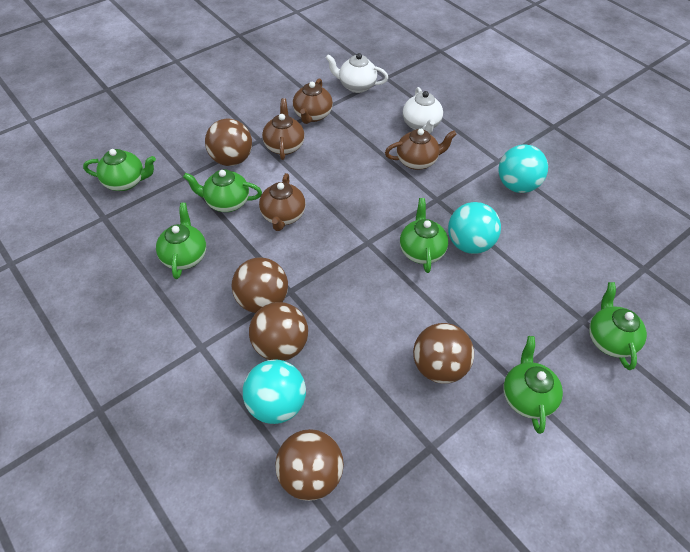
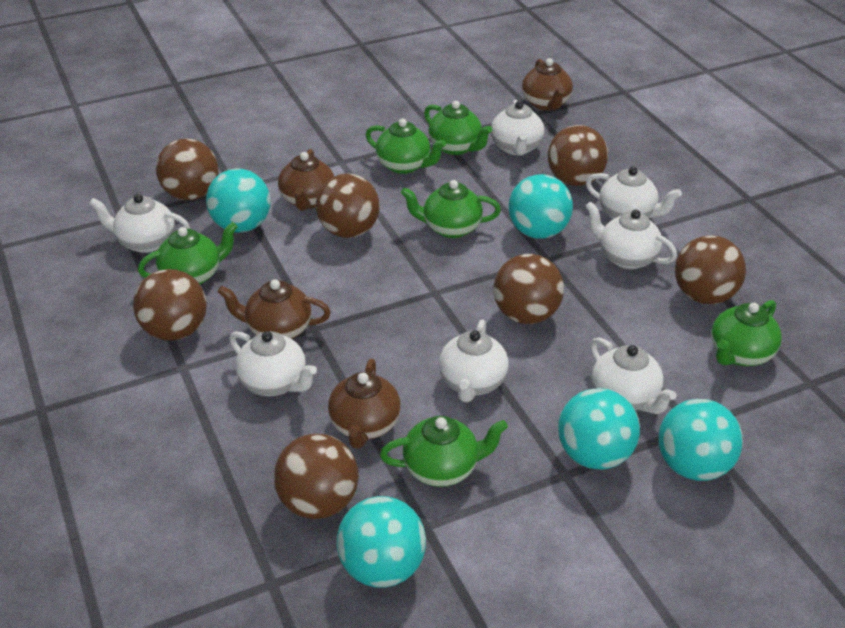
brown ball: [205,118,252,166] [232,257,288,313] [249,302,308,361] [275,429,344,501] [413,323,474,384] = 5 -> [133,269,207,341] [156,139,219,200] [274,434,359,519] [316,173,380,238] [494,254,564,324] [548,125,608,186] [675,235,746,304] = 7
turquoise ball: [243,359,306,424] [448,202,501,254] [499,145,548,193] = 3 -> [206,169,271,233] [337,496,426,588] [508,174,573,239] [558,388,640,470] [658,399,743,481] = 5
white teapot: [326,53,388,93] [403,87,443,134] = 2 -> [89,194,190,253] [229,331,317,396] [439,319,509,402] [491,100,544,155] [585,202,677,269] [586,166,682,219] [590,337,677,414] = 7

